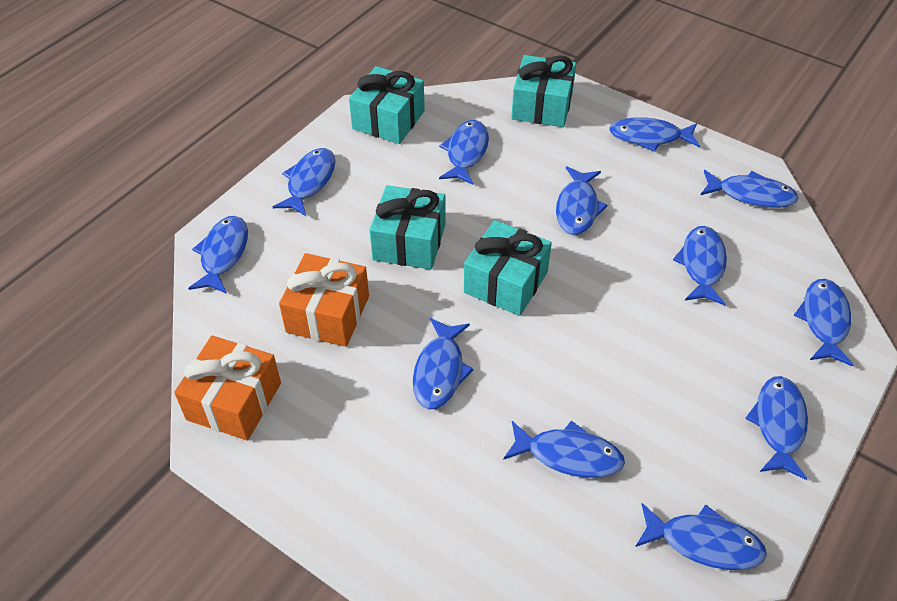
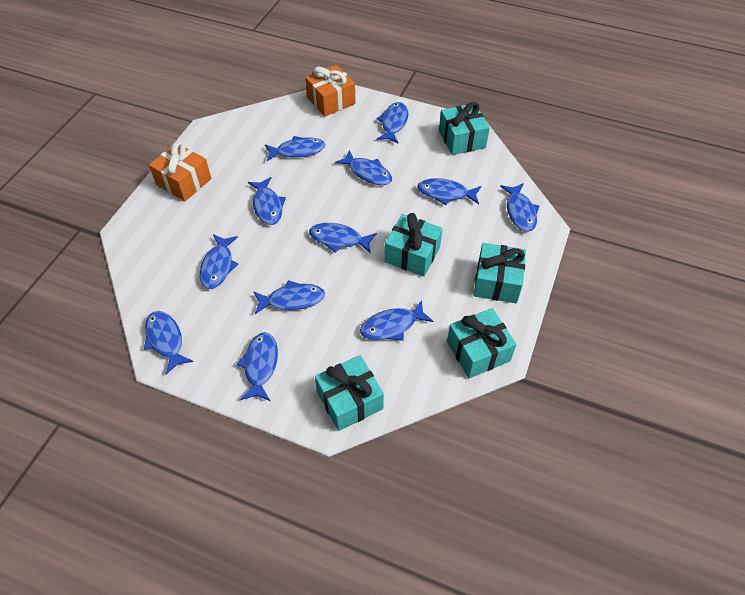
turquoise gift: [349,66,425,144] [370,185,446,270] [464,220,552,316] [511,55,576,127] = 4 -> [315,355,384,431] [384,213,443,277] [439,102,490,155] [447,308,517,378] [473,243,526,303] = 5

